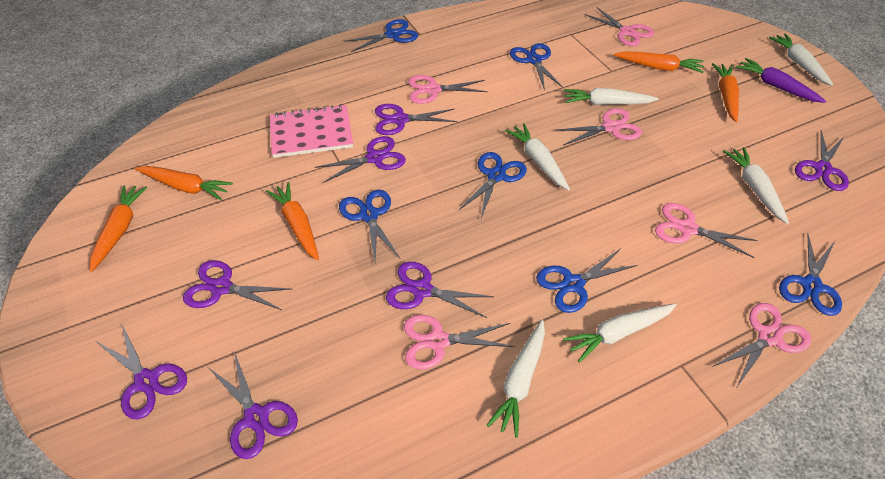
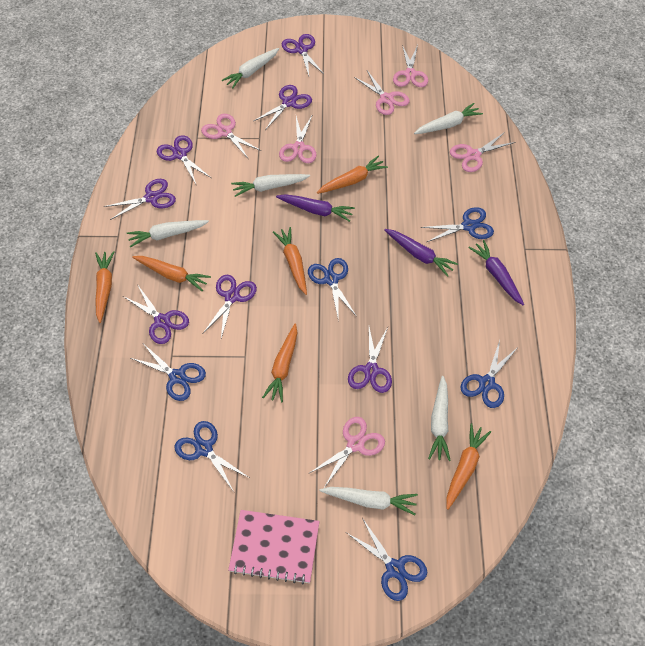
orange carrot: [90,185,147,272] [135,166,233,200] [266,182,319,260] [614,51,704,73] [712,63,739,122] = 5 -> [95,251,115,323] [132,256,211,292] [262,323,297,402] [273,227,307,295] [317,156,388,194] [446,423,491,510] = 6
purple carrot: [736,58,826,103] = 1 -> [276,194,355,222] [384,229,458,277] [468,240,524,305] = 3

